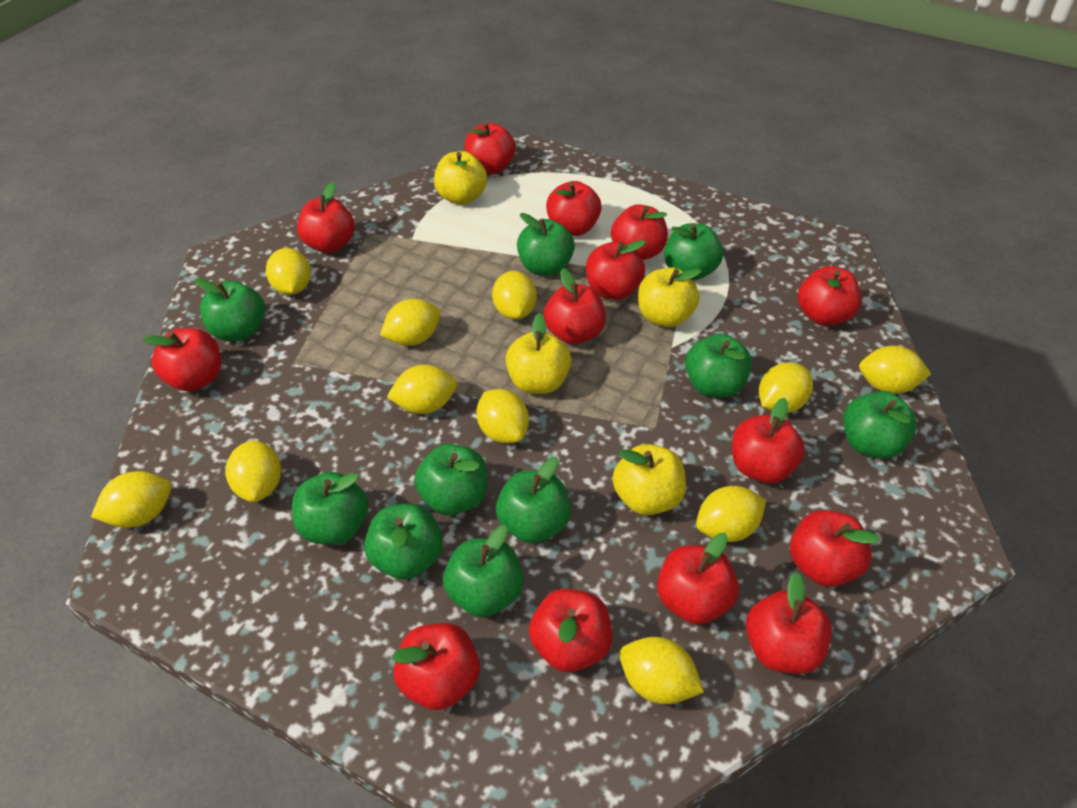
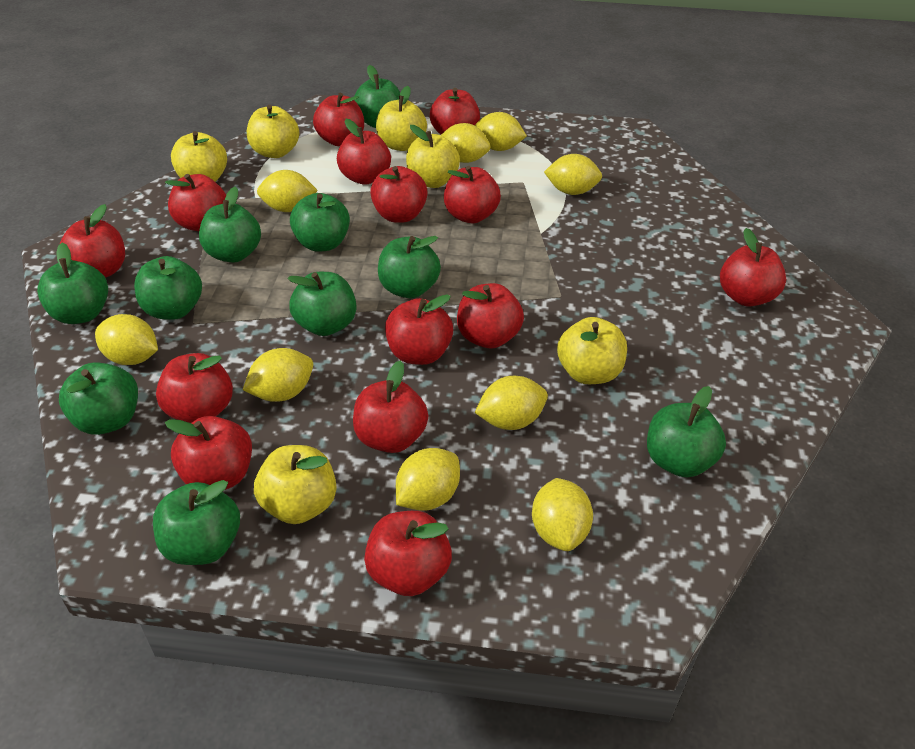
yellow apple: [434,151,487,205] [506,313,571,394] [613,444,686,515] [638,267,702,327] = 4 -> [171,131,227,182] [247,105,299,158] [254,445,336,524] [376,86,427,151] [406,125,460,188] [557,317,627,384] = 6
yellow lemon: [91,471,172,528] [225,440,281,502] [266,248,311,295] [380,299,440,346] [387,365,457,414] [476,389,529,443] [492,271,537,319] [619,637,704,704] [696,486,766,542] [759,362,813,413] [859,346,931,394] = 11 -> [95,314,158,365] [243,348,313,402] [257,170,318,212] [396,448,460,510] [441,123,490,163] [475,112,527,151] [475,376,548,430] [532,478,593,551] [544,154,602,195] = 9

